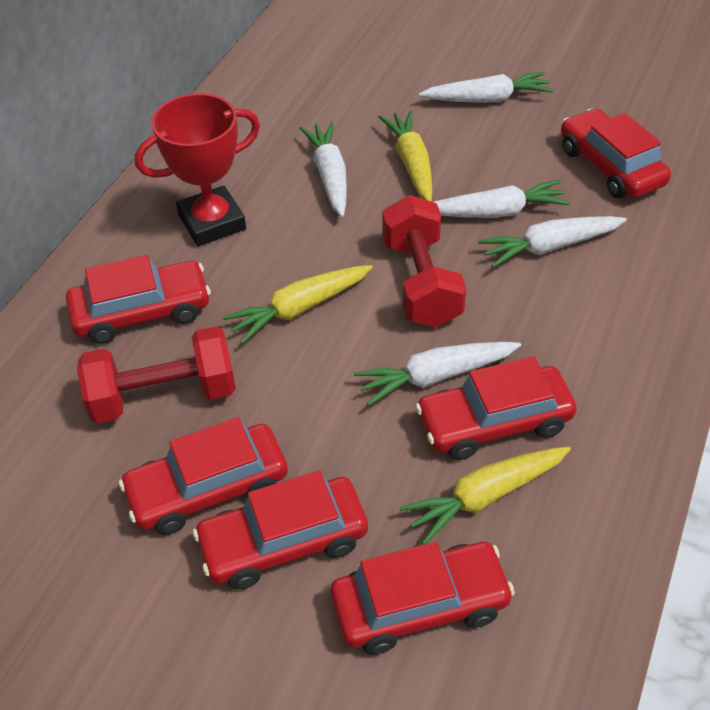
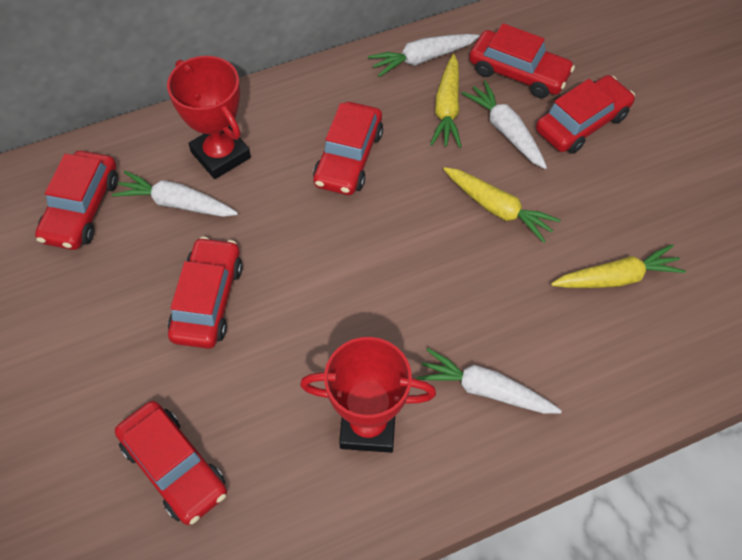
red dumbbell: [77,326,236,423] [382,195,466,328] = 2 -> none = 0
red trophy: [135,93,260,246] = 1 -> [167,56,251,179] [300,337,436,453] = 2
white carrot: [299,122,347,217] [354,342,521,406] [418,71,553,103] [434,180,571,218] [478,216,627,268] = 5 -> [112,171,238,217] [368,34,480,77] [417,348,562,414] [461,80,547,169] = 4

